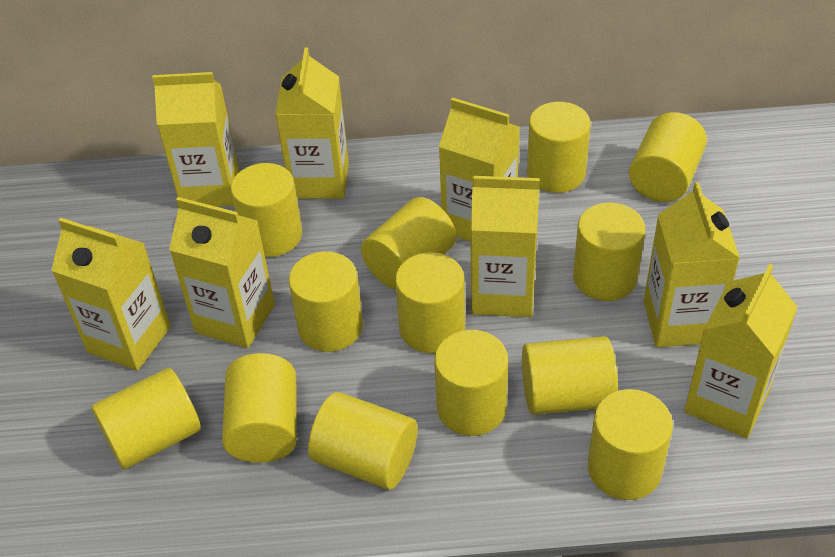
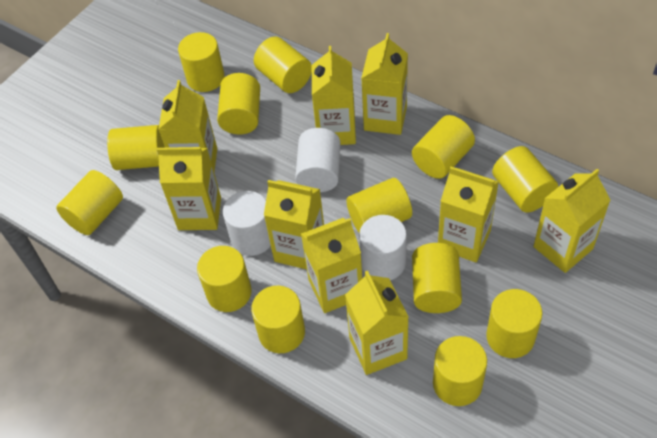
white cylinder: none = 0 -> [223,191,271,256] [295,128,341,192] [359,215,407,280] = 3
yellow carton: [51,218,171,371] [152,72,239,207] [169,197,275,348] [275,47,349,199] [439,97,520,242] [471,176,540,317] [644,182,740,347] [684,264,798,438] = 8 -> [157,147,221,230] [158,80,217,171] [264,180,324,269] [301,218,362,313] [312,46,356,145] [345,271,408,375] [361,33,408,135] [438,166,499,262] [533,169,610,273] = 9

